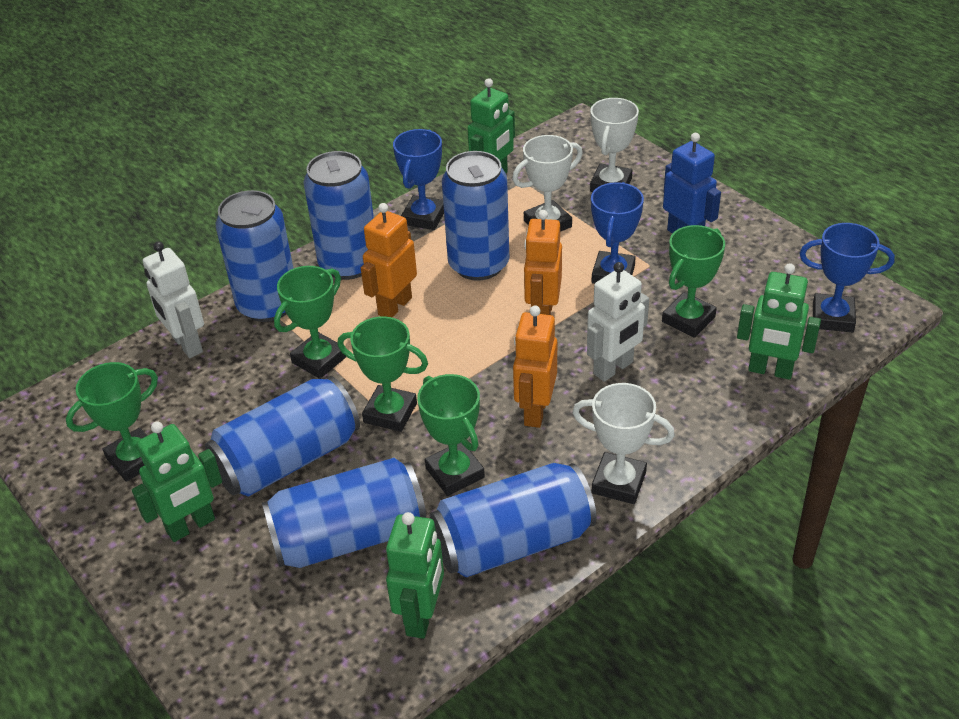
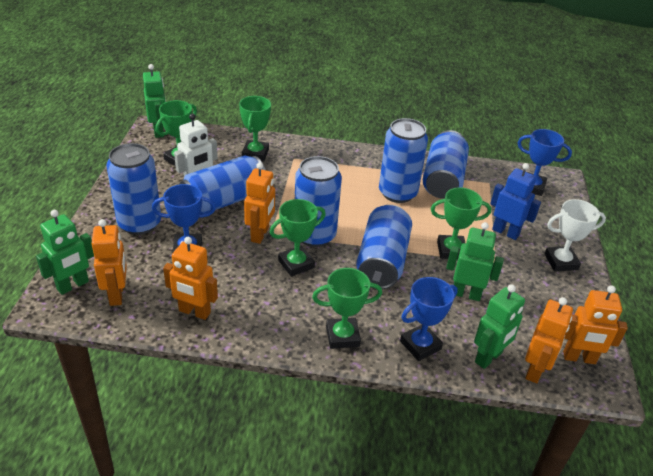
orange robot: [361,203,417,318] [513,305,557,428] [524,210,562,315] = 3 -> [91,219,127,306] [163,237,218,320] [244,162,275,244] [525,297,573,383] [563,285,628,364] = 5
white robot: [143,241,204,358] [587,262,649,382] = 2 -> [174,113,218,177] = 1
white trophy: [512,135,583,232] [572,383,675,504] [590,98,639,192] = 3 -> [544,199,606,272] = 1

